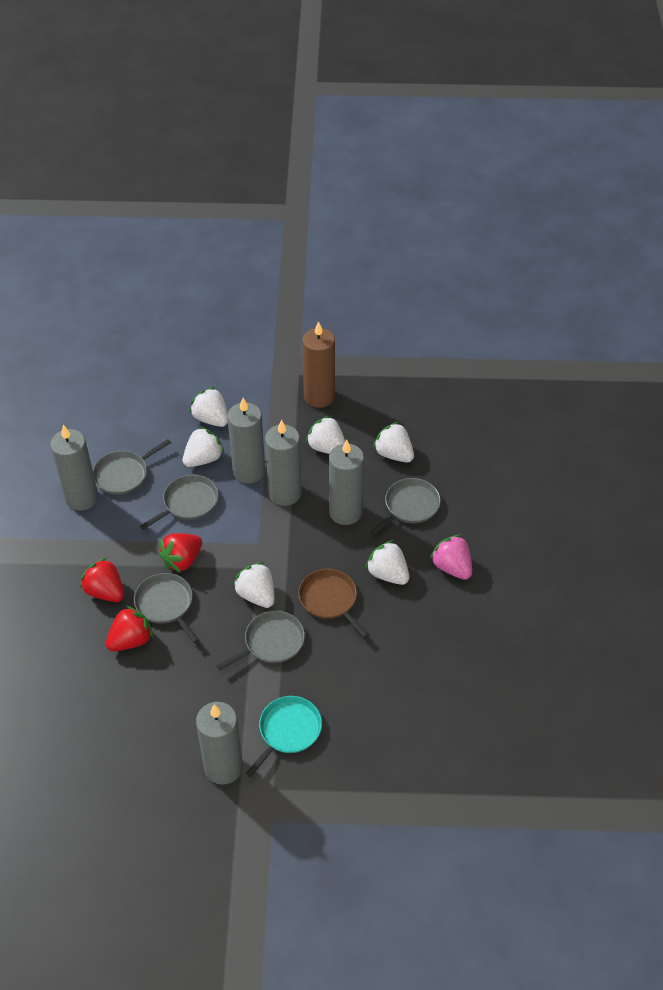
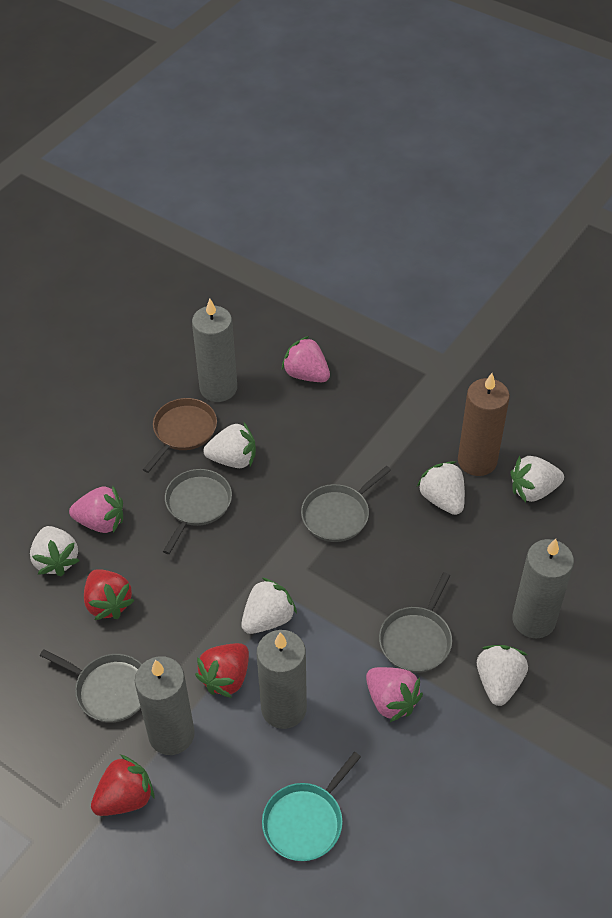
grey candle: [50,425,98,511] [196,702,243,785] [227,398,265,483] [265,420,301,506] [329,439,364,525] = 5 -> [135,656,195,755] [192,299,237,402] [257,630,307,729] [512,539,574,638] = 4
grey pan: [93,439,171,495] [134,573,199,643] [140,475,218,530] [216,611,305,670] [370,478,441,536] = 5 -> [40,649,142,723] [163,469,232,554] [301,466,391,542] [379,572,452,673] = 4
pink strawberry: [430,534,472,580] = 1 -> [69,485,123,533] [282,336,330,382] [366,667,423,722] = 3

